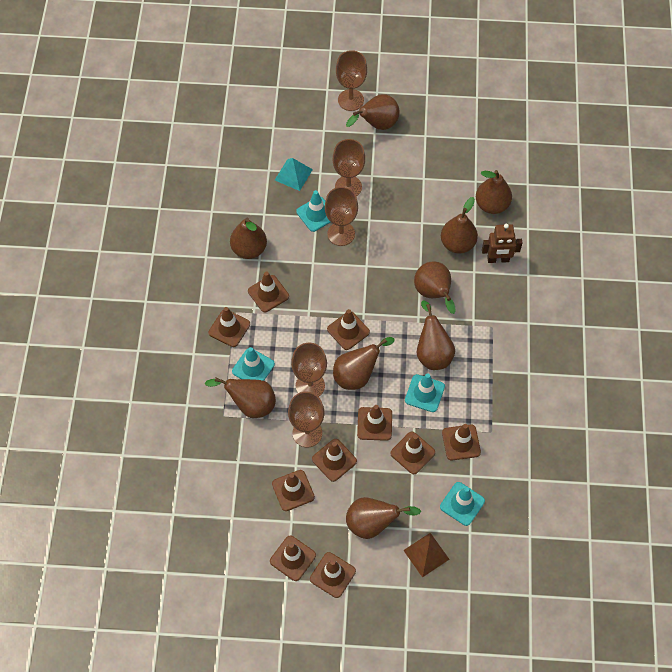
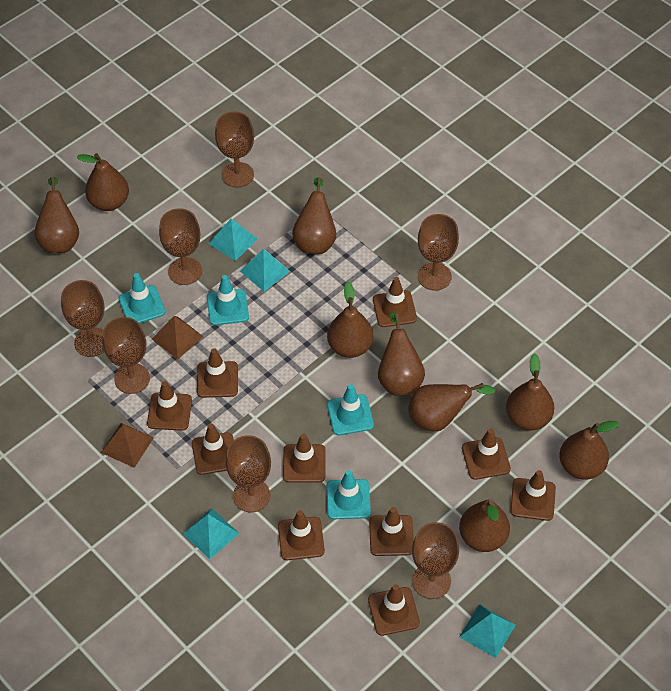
brown goblet: [288,392,324,447] [291,343,327,397] [325,187,358,246] [333,139,365,196] [336,50,367,111] = 5 -> [61,280,105,357] [103,317,150,394] [159,208,202,285] [215,111,254,187] [226,435,271,512] [412,522,459,599] [418,214,459,291] = 7
brown pyramid: [403,533,450,578] = 1 -> [101,423,154,468] [152,316,204,360] = 2
brown robot: [482,224,522,263] = 1 -> none = 0
turquoise pyramid: [275,158,313,191] = 1 -> [183,508,239,559] [209,218,258,261] [240,249,290,292] [459,604,516,658] = 4

